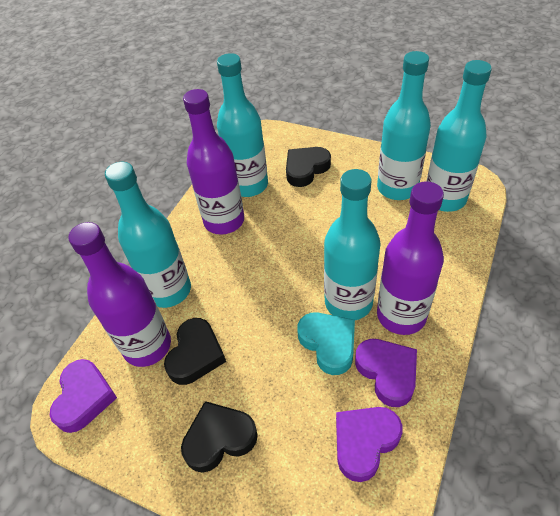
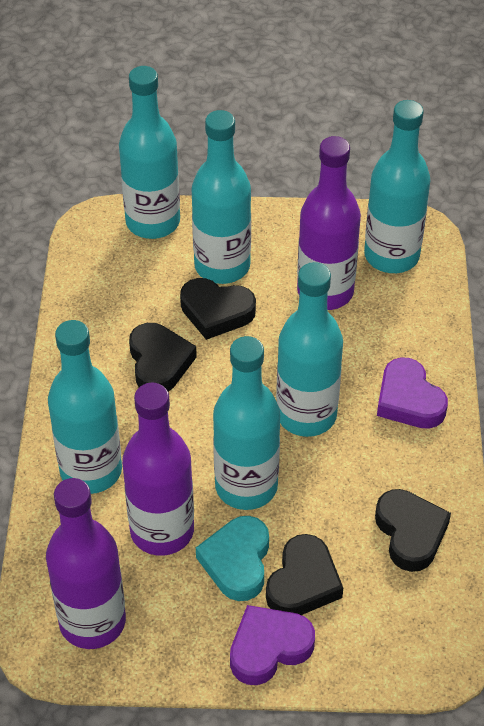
black heart: [164,318,226,385] [181,401,258,473] [286,147,331,187] = 3 -> [129,323,197,392] [180,278,256,340] [266,534,343,615] [375,489,451,572] = 4
purple heart: [50,359,117,433] [336,407,402,482] [355,339,417,407] = 3 -> [230,605,315,685] [377,357,448,429] = 2
turquoise bottle: [105,162,191,308] [217,53,268,197] [324,169,381,320] [377,51,431,200] [426,60,492,212] = 5 -> [48,320,122,494] [119,66,180,239] [192,110,251,284] [213,336,280,510] [276,262,343,437] [364,100,430,273] = 6

